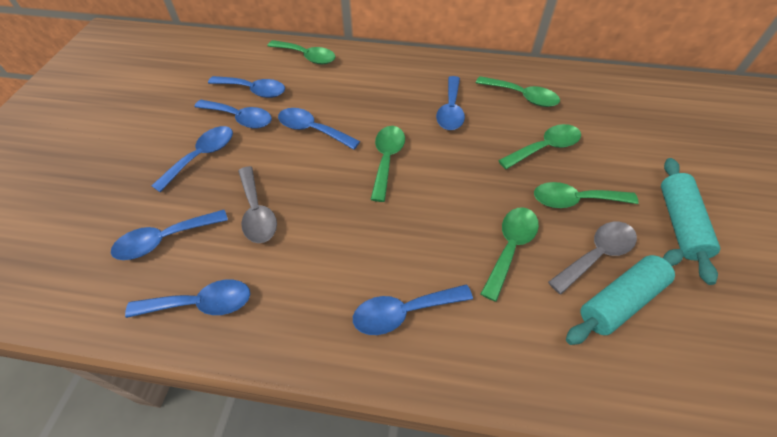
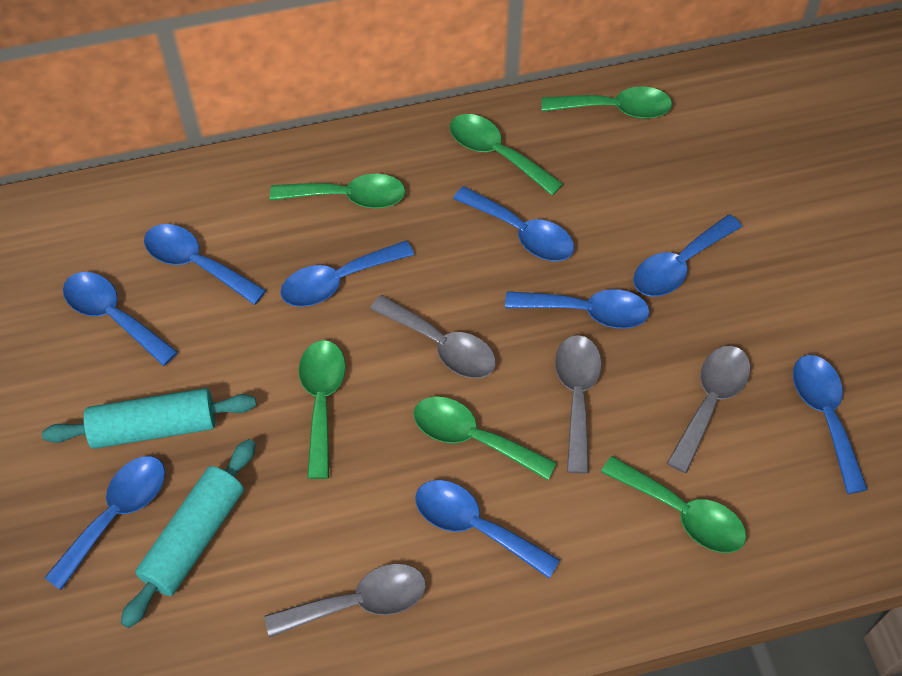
blue spoon: [111,210,228,260] [125,280,250,318] [151,126,233,192] [194,100,272,129] [208,76,285,98] [278,108,360,150] [353,285,473,335] [436,76,465,130] = 8 -> [44,456,165,590] [63,272,178,366] [144,224,266,305] [280,241,414,307] [415,480,560,578] [453,186,574,261] [505,289,650,329] [633,215,742,297] [793,355,868,494] = 9
grey spoon: [238,166,277,243] [548,222,637,294] = 2 -> [265,564,426,638] [370,295,496,378] [555,335,602,474] [667,346,751,473] = 4

